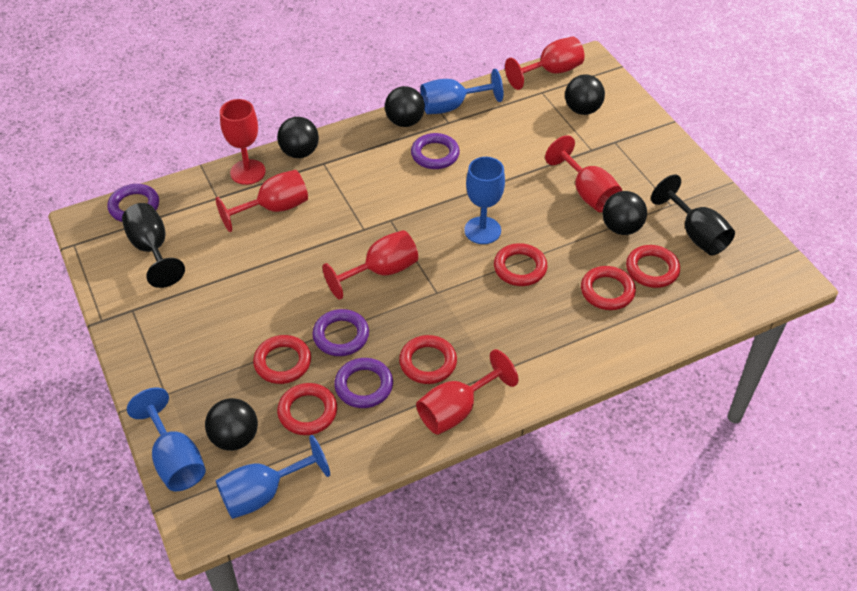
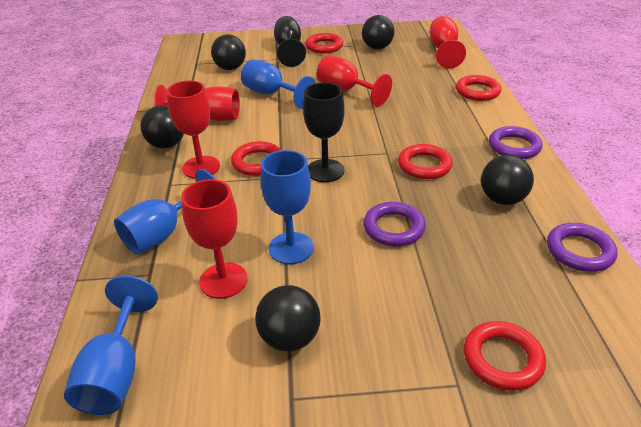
purple ring: [107,184,159,222] [312,309,369,356] [334,358,393,408] [411,133,460,169] = 4 -> [363,202,426,246] [489,126,543,159] [547,223,617,272] = 3
red goblet: [216,170,308,232] [220,99,266,185] [323,230,418,300] [416,349,518,435] [505,36,584,90] [545,135,622,212] = 6 -> [154,85,240,121] [166,81,220,178] [181,179,248,299] [317,55,392,107] [430,16,466,68] = 5
red ring: [253,335,311,384] [277,383,337,435] [399,335,457,384] [494,243,547,286] [581,266,636,310] [626,245,680,288] = 6 -> [231,141,281,176] [305,33,343,53] [398,144,453,179] [456,75,501,101] [464,321,546,391] = 5

